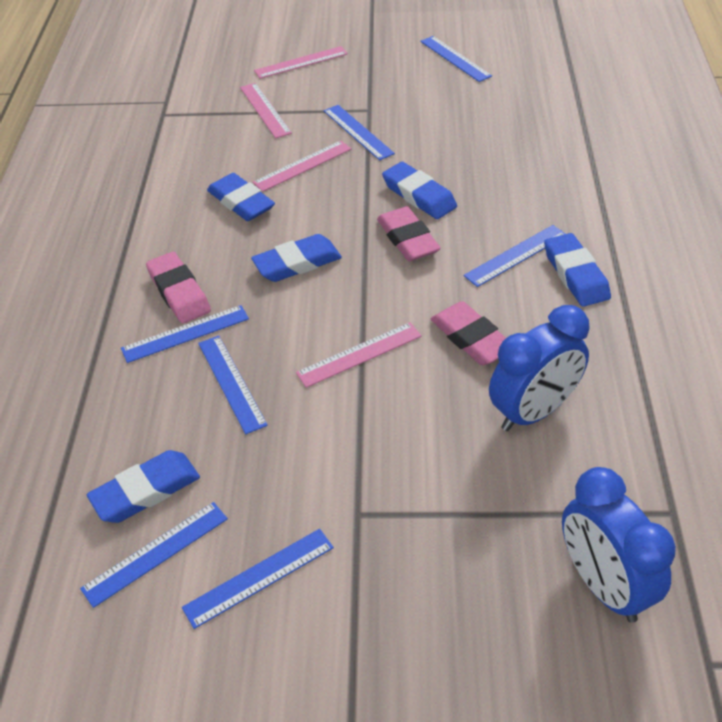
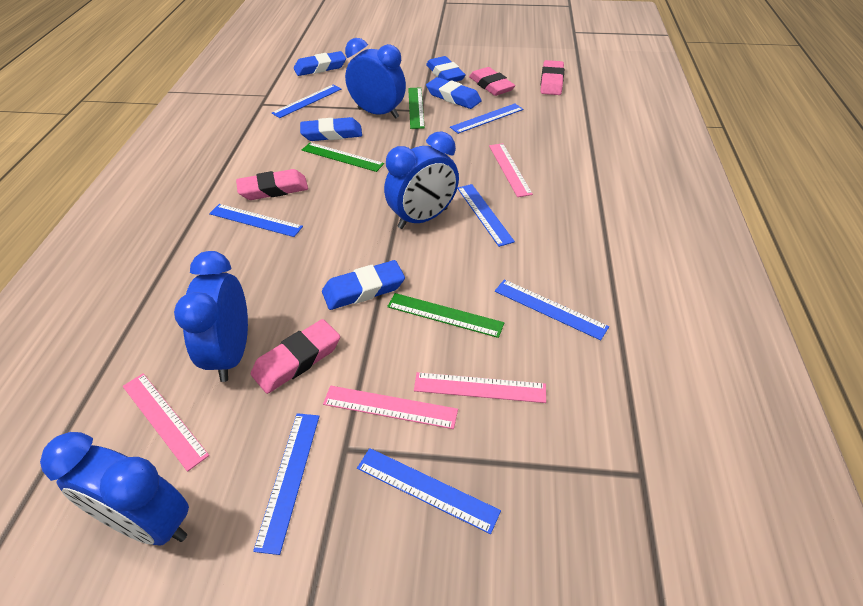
blue clock: [489,305,590,431] [562,467,676,623] = 2 -> [40,432,189,546] [174,251,248,382] [345,38,406,119] [384,131,459,229] = 4
green ruler: none = 0 -> [302,143,384,172] [387,293,504,338] [408,87,425,129] = 3
pink eraser: [146,252,211,324] [377,206,441,261] [430,301,506,365] = 3 -> [236,169,308,200] [251,319,340,394] [469,67,515,96] [540,60,564,95] = 4

